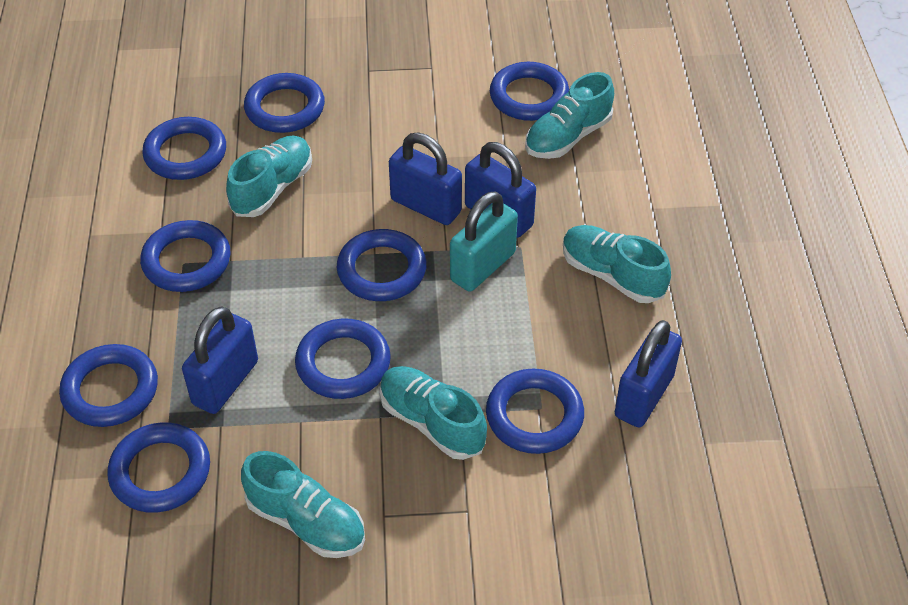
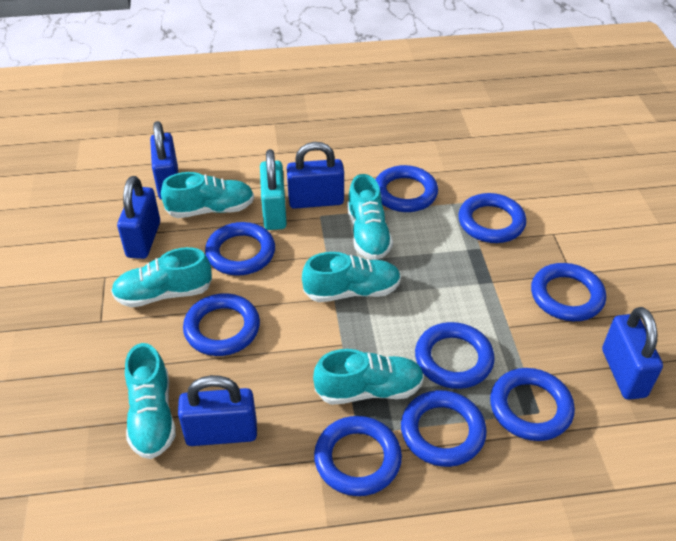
blue padlock: [182,306,258,414] [389,133,462,225] [465,142,536,238] [615,320,682,427] = 4 -> [117,176,160,259] [150,121,178,200] [178,375,257,446] [287,142,344,209] [602,307,663,400] = 5
turquoise shoe: [226,135,312,217] [241,451,365,558] [380,366,487,460] [525,72,614,159] [563,225,671,303] = 5 -> [111,247,212,308] [125,343,176,459] [161,172,254,218] [302,252,401,302] [313,349,424,405] [347,174,393,260] = 6

